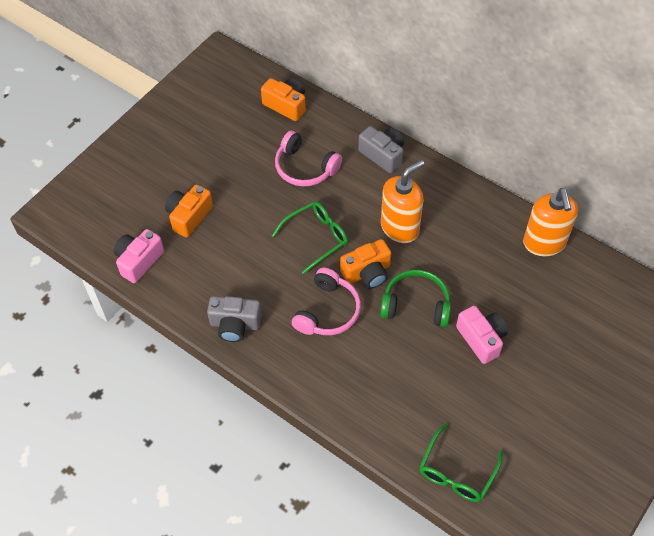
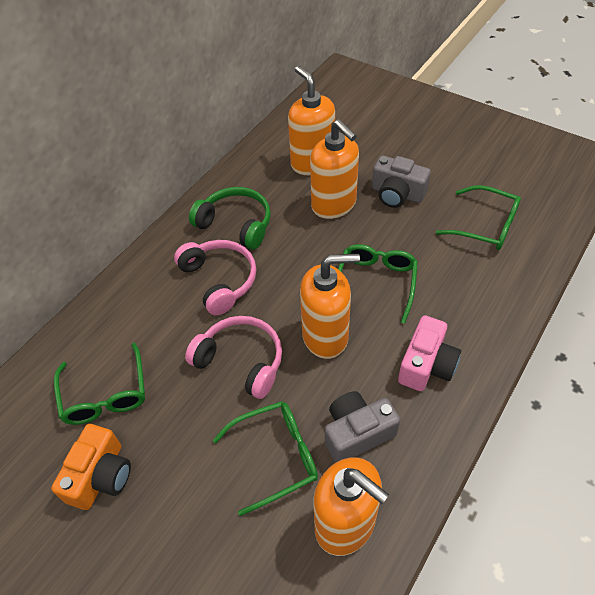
green glasses: [272,202,348,274] [419,423,503,502] = 2 -> [54,343,145,425] [213,401,318,516] [338,244,418,324] [436,185,521,250] = 4
orange camera: [165,185,213,237] [261,78,306,121] [340,239,391,289] = 3 -> [51,424,131,510] = 1
orange soap dispenser: [381,160,424,243] [523,188,578,256] = 2 -> [288,66,335,175] [300,254,360,359] [310,119,359,219] [313,457,389,556] = 4
pink camera: [114,229,164,283] [456,306,508,364] = 2 -> [398,315,461,391] = 1

